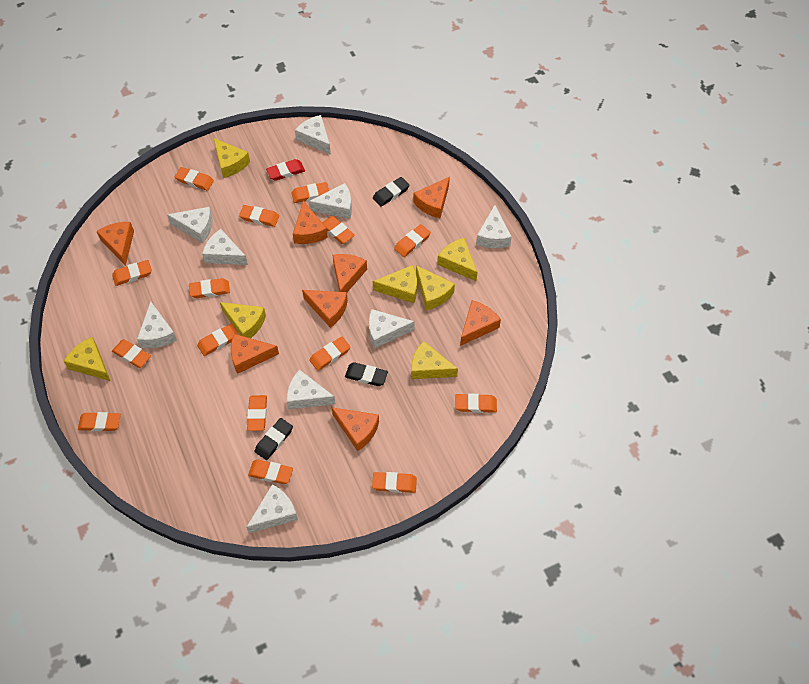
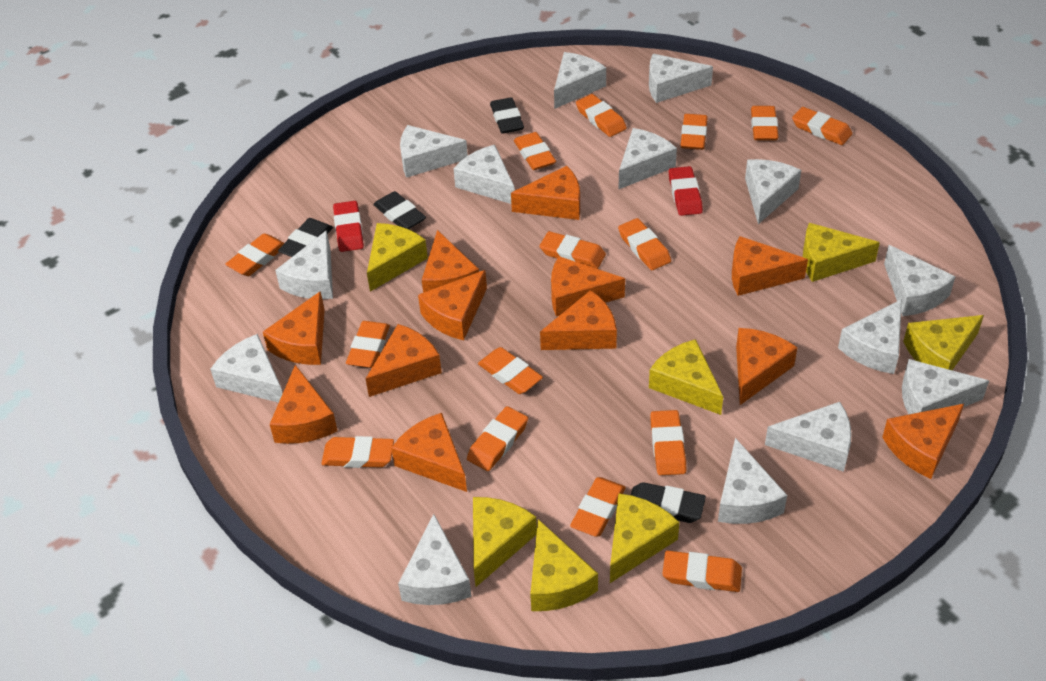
black eraser: [255,418,293,460] [345,362,388,386] [373,177,410,207] = 3 -> [278,218,333,257] [373,191,426,229] [490,97,524,134] [631,482,706,523] = 4
orange cheese: [96,222,134,266] [231,334,279,374] [293,200,328,244] [302,290,348,328] [332,407,379,451] [333,254,367,292] [413,177,450,218] [460,300,501,346] = 8 -> [263,291,324,365] [269,365,338,444] [366,324,442,397] [391,413,467,492] [418,270,487,340] [422,230,479,293] [511,166,580,220] [540,290,617,350] [551,256,625,317] [732,236,808,296] [736,328,798,405] [882,404,964,479] = 12
red eraser: [266,159,305,181] = 1 -> [333,201,364,252] [669,166,703,216] = 2
white cheese: [137,301,177,348] [167,207,213,243] [202,229,248,265] [246,484,298,533] [287,370,336,409] [295,115,331,154] [309,183,352,219] [369,309,415,349] [476,205,512,248] = 9 -> [210,334,283,403] [275,230,333,299] [398,514,472,605] [400,125,468,178] [454,145,515,204] [554,52,606,109] [618,128,677,190] [649,54,713,103] [718,438,787,524] [745,159,801,224] [765,402,852,472] [838,299,902,374] [884,245,956,316] [902,359,989,414] = 14

